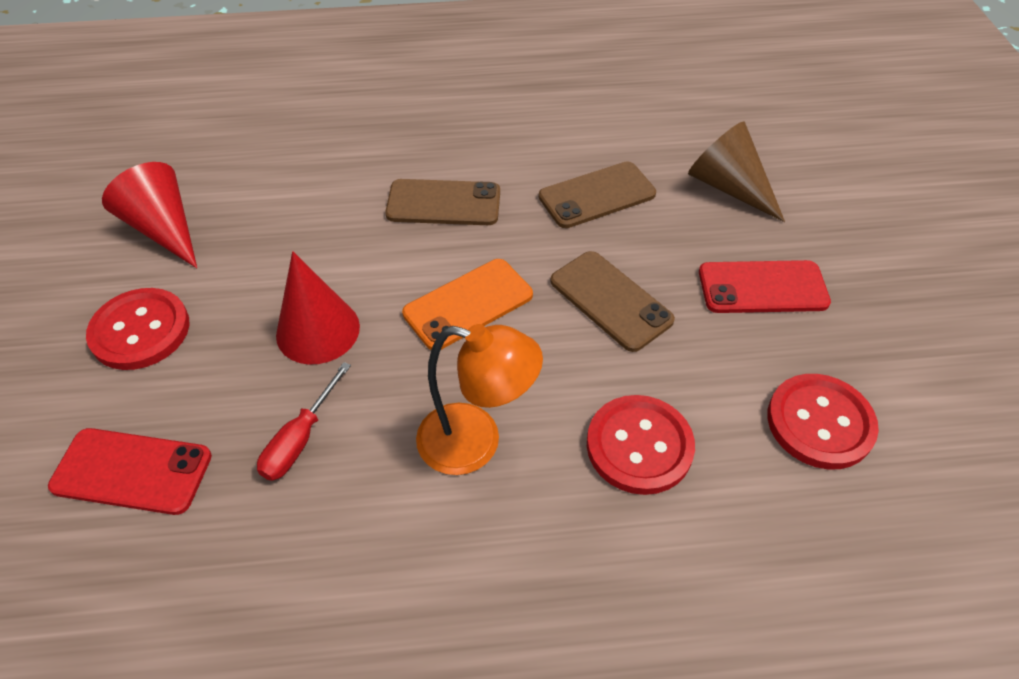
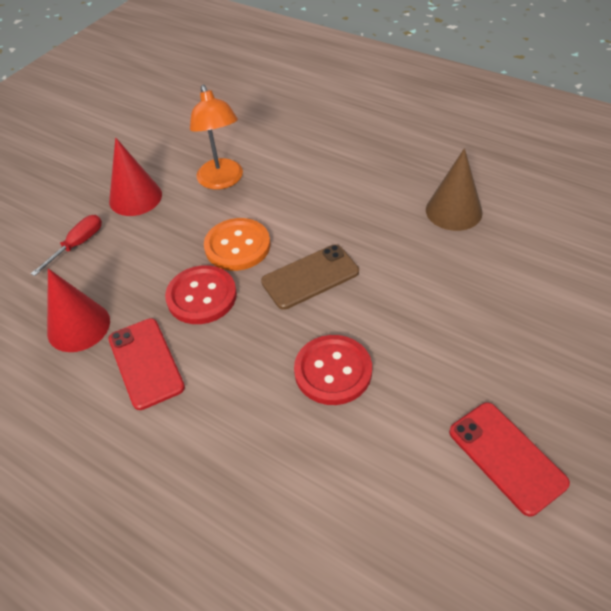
brown phone: [385,179,500,225] [539,162,656,228] [551,251,675,352] = 3 -> [261,244,359,310] = 1
orange button: none = 0 -> [204,218,270,271] = 1
orange phone: [402,259,533,350] = 1 -> none = 0
red button: [86,288,189,370] [587,395,695,495] [767,374,879,469] = 3 -> [165,265,237,324] [294,335,372,405] = 2

